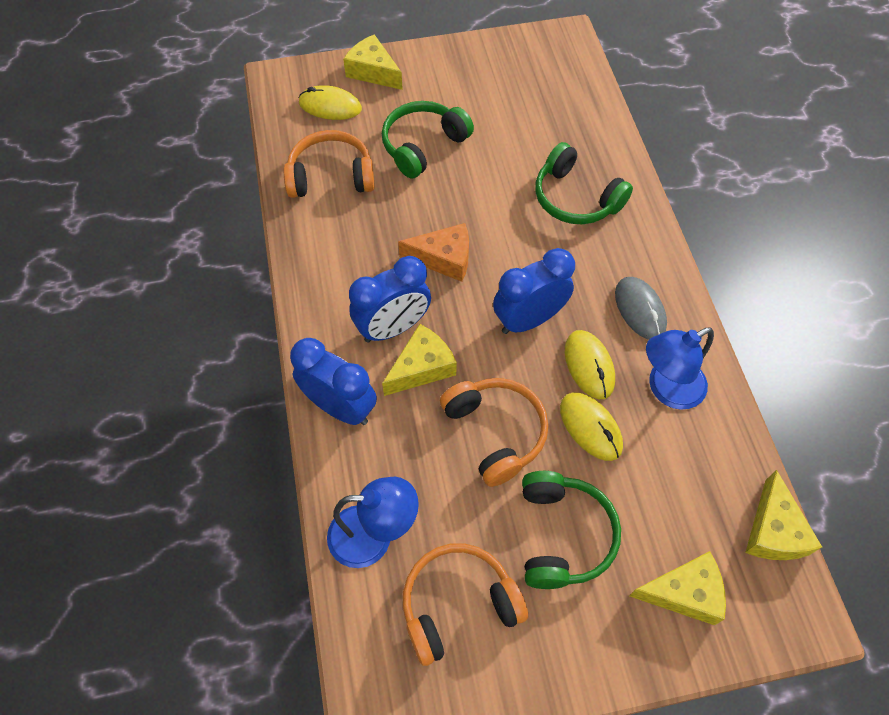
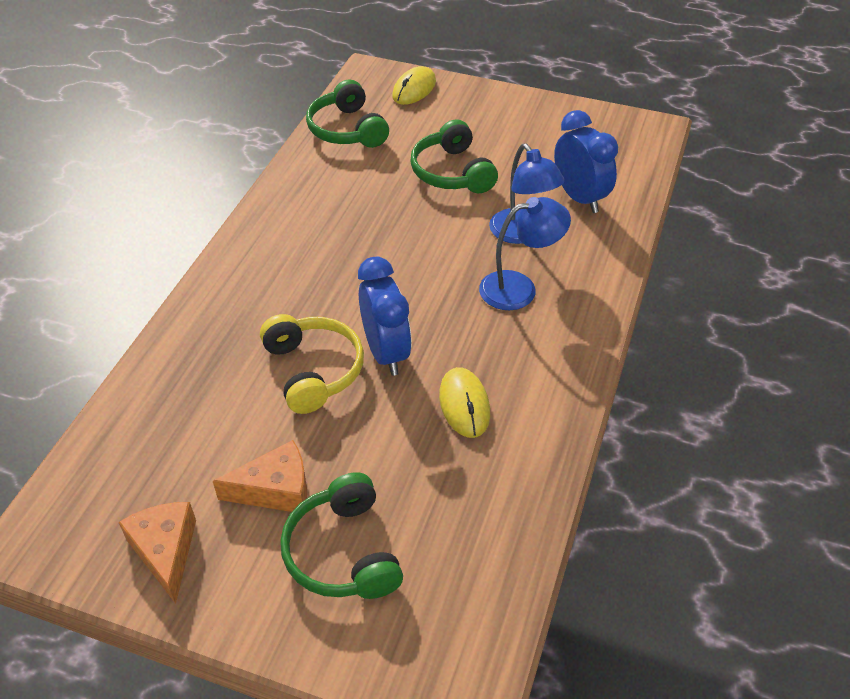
blue clock: [290,338,377,425] [349,256,431,342] [493,248,575,334] = 3 -> [358,257,412,376] [554,110,618,213] = 2
grey mouse: [615,277,667,340] = 1 -> none = 0
orange cheese: [398,223,469,282] = 1 -> [118,502,196,604] [213,440,307,512] = 2
orange headphones: [284,130,375,198] [403,543,528,666] [440,378,548,487] = 3 -> none = 0
yellow cheese: [343,34,403,90] [382,324,457,396] [629,551,726,625] [745,470,822,560] = 4 -> none = 0
yellow headphones: none = 0 -> [260,314,364,414] = 1
yellow mouse: [298,85,362,120] [560,392,623,461] [565,330,615,399] = 3 -> [392,66,436,105] [439,367,490,438] = 2

